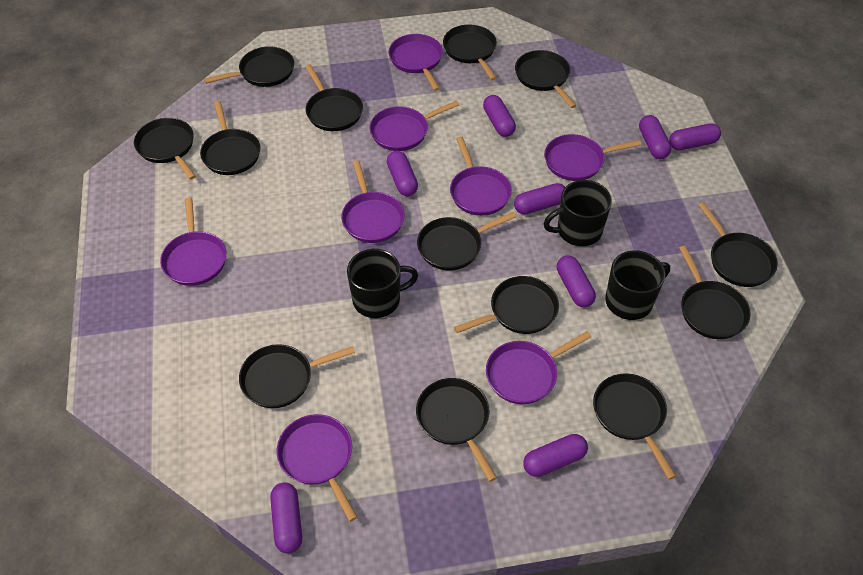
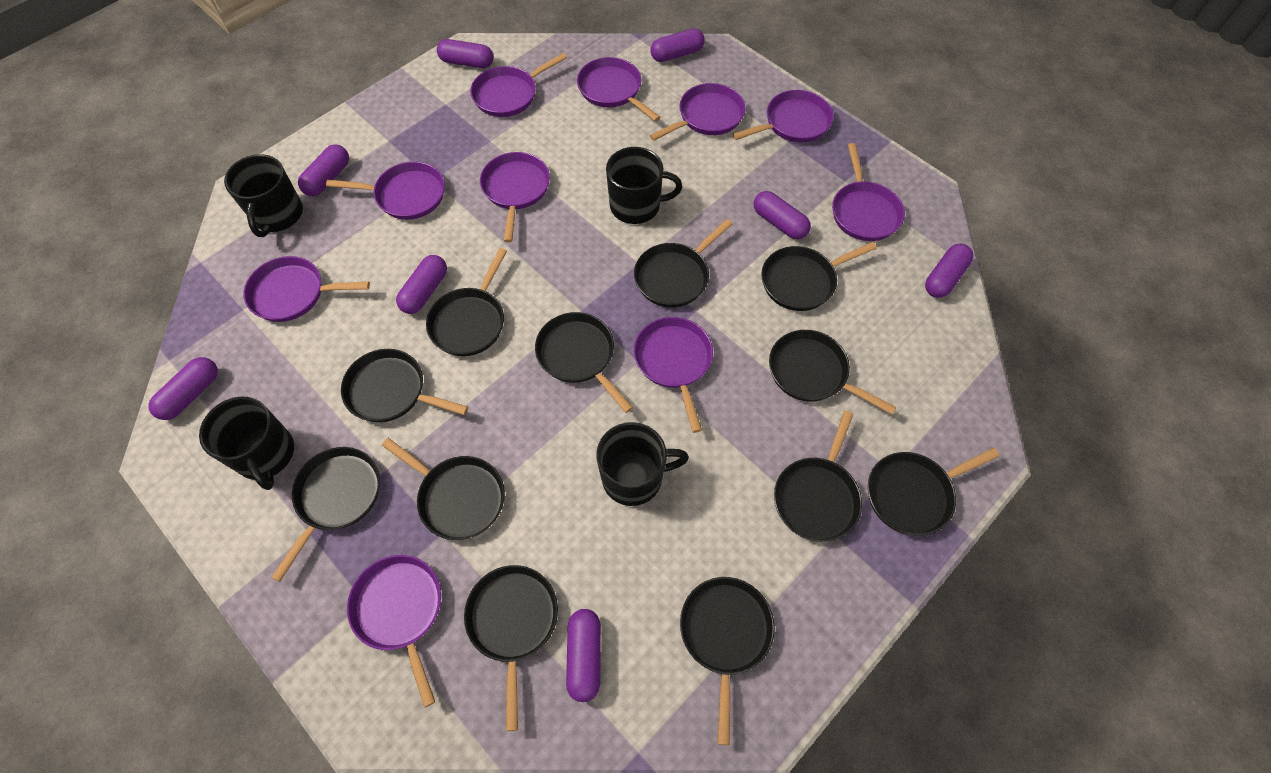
black mug: [347,249,418,318] [544,180,612,246] [605,250,670,320] = 3 -> [199,396,294,490] [224,154,303,237] [596,422,689,506] [606,147,682,224] = 4
black pan: [134,118,196,180] [200,101,260,175] [204,46,294,87] [239,344,355,408] [305,64,363,131] [416,378,497,482] [417,212,516,270] [443,24,497,80] [454,276,559,334] [515,50,576,108] [593,373,676,480] [679,246,751,339] [698,202,778,287] = 13 -> [271,447,380,582] [341,349,468,422] [382,438,505,540] [426,248,507,356] [464,565,558,731] [535,312,633,413] [634,219,733,307] [680,577,775,745] [761,242,877,311] [769,330,896,414] [774,411,862,542] [868,448,1000,536] = 12
purple pan: [160,197,226,286] [277,414,357,522] [341,161,404,243] [370,100,459,151] [388,34,443,91] [450,136,512,216] [486,331,591,404] [544,134,642,181] = 8 -> [243,256,370,322] [326,162,445,220] [347,555,441,708] [470,53,567,117] [480,152,550,243] [577,57,660,121] [634,317,713,433] [650,83,746,141] [733,90,833,142] [832,143,905,241] = 10

